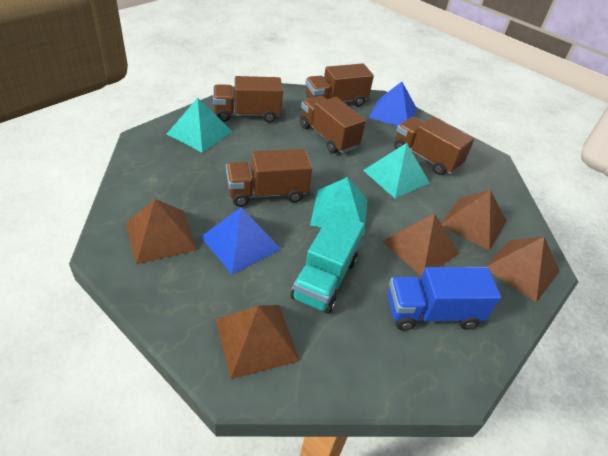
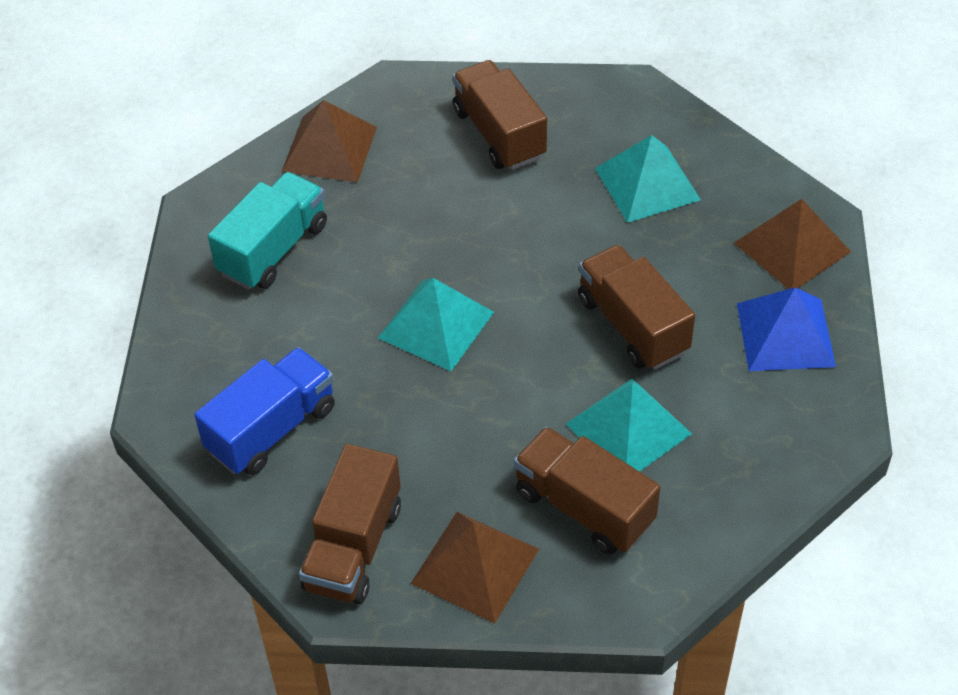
blue pyramid: [201,207,281,274] [368,82,417,126] = 2 -> [737,287,836,371] = 1
brown pyramid: [126,199,197,264] [216,305,300,379] [382,214,459,276] [441,190,506,251] [485,237,560,302] = 5 -> [281,100,377,183] [411,512,539,623] [734,199,851,289] = 3
brown truck: [213,76,283,123] [226,149,312,207] [300,96,366,153] [305,63,374,107] [394,117,474,175] = 5 -> [299,444,401,604] [453,60,547,170] [514,427,660,555] [578,245,695,370] = 4

